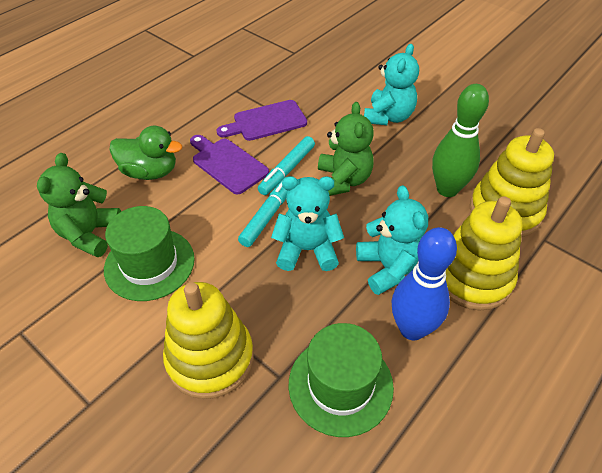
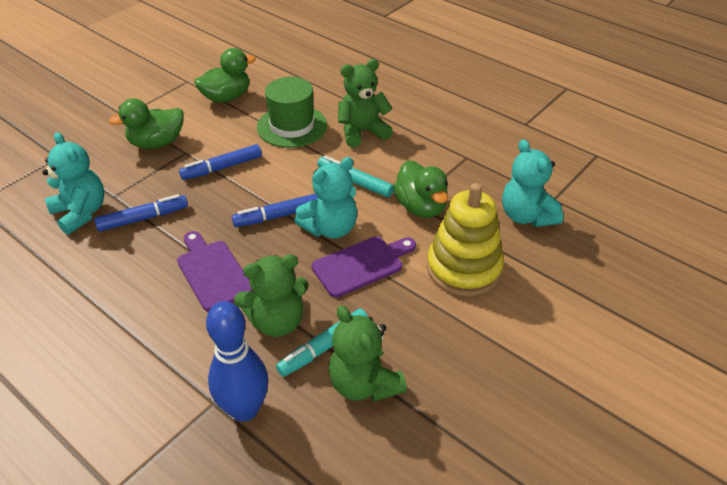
blue marker: none = 0 -> [94,194,188,232] [179,144,262,180] [232,194,318,227] = 3
green bowling pin: [432,84,489,197] = 1 -> none = 0
green duck: [109,126,182,180] = 1 -> [109,98,184,149] [194,48,256,103] [393,160,448,218] = 3
green hat: [104,206,195,301] [289,323,394,437] = 2 -> [257,77,327,148] = 1
green teddy bear: [37,153,121,257] [318,102,374,196] = 2 -> [234,254,309,337] [328,305,407,402] [338,59,393,148] = 3
yellow stacking toy: [163,282,254,399] [446,196,523,310] [470,128,554,237] = 3 -> [427,183,504,296] = 1

